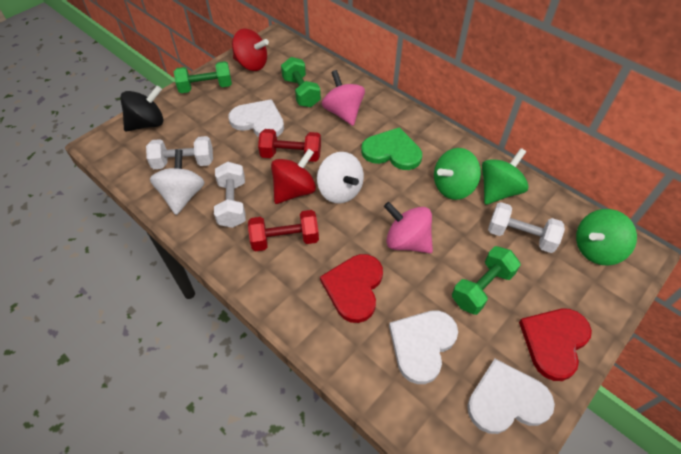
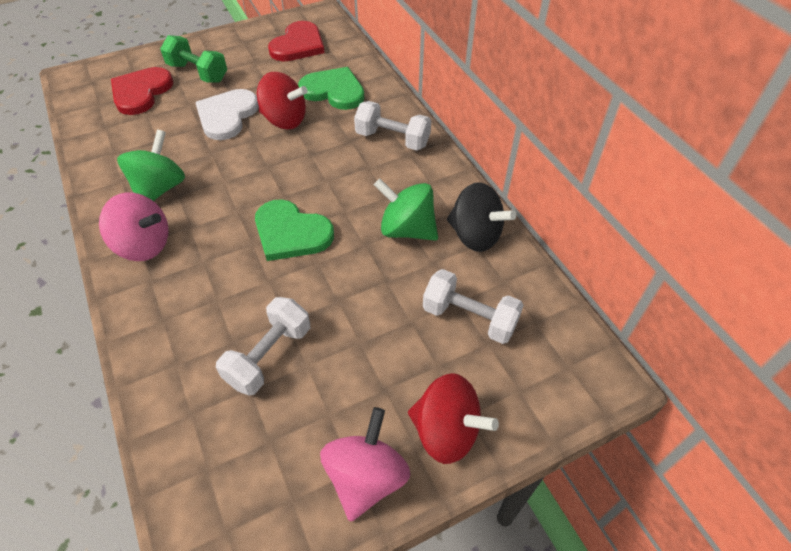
green dumbbell: [174,61,232,93] [281,57,321,107] [452,246,521,315] = 3 -> [160,35,227,83] = 1
green heart: [361,127,422,170] = 1 -> [255,199,334,261] [298,67,364,110] = 2
green spinning top: [434,148,481,200] [482,148,529,205] [576,209,637,266] = 3 -> [117,129,185,201] [374,178,438,241] = 2
red dumbbell: [248,210,319,251] [258,129,321,162] = 2 -> none = 0
white heart: [229,99,284,137] [389,310,458,384] [467,359,555,434] = 3 -> [195,89,259,140] = 1
white spinning top: [150,149,205,215] [317,152,364,204] = 2 -> none = 0

